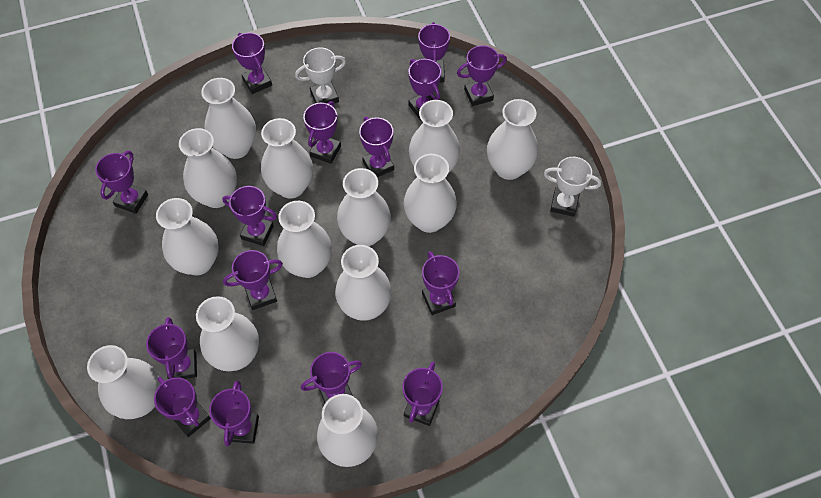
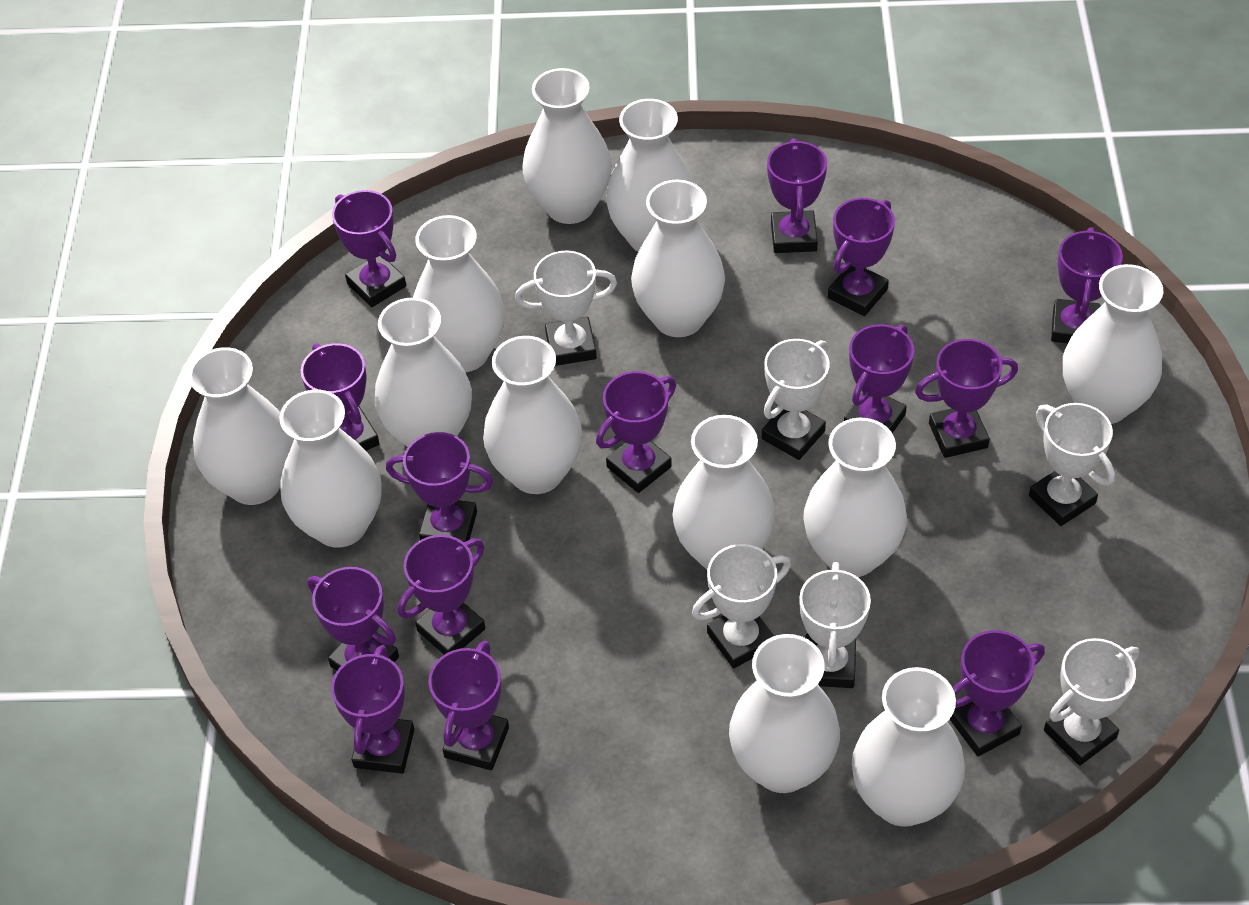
purple trophy: [95,151,148,214] [146,317,197,379] [154,377,211,437] [209,380,259,446] [222,186,277,246] [223,250,283,310] [232,33,272,94] [301,352,362,403] [303,101,341,164] [359,117,394,177] [402,362,443,426] [408,59,441,120] [418,22,450,82] [422,251,460,315] [457,45,507,106] = 15 -> [301,343,380,451] [308,567,399,671] [331,645,414,774] [332,190,406,307] [386,432,493,542] [398,535,485,655] [429,641,509,770] [596,371,676,493] [767,138,827,253] [828,198,895,316] [844,324,914,433] [915,339,1018,458] [950,630,1045,756] [1051,227,1123,343] = 14
white trophy: [295,47,346,103] [544,157,601,217] = 2 -> [515,250,617,366] [692,544,791,668] [762,339,830,460] [799,562,871,688] [1029,403,1115,526] [1044,638,1139,766] = 6

